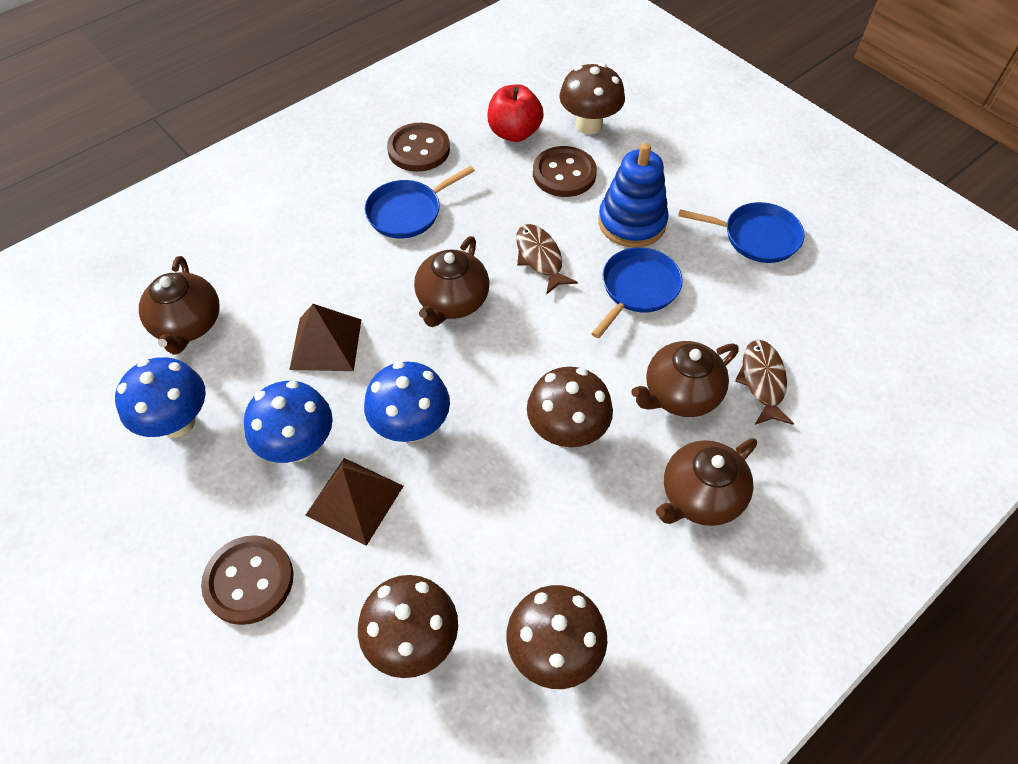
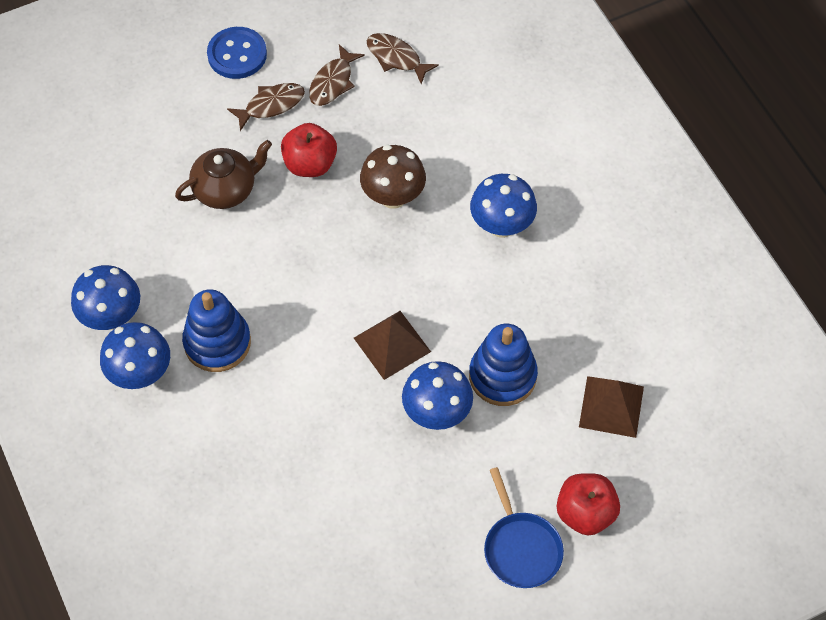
blue button: none = 0 -> [207,27,267,79] = 1
blue mushroom: [115,357,206,438] [244,381,333,463] [364,362,450,442] = 3 -> [71,265,140,330] [100,322,170,389] [402,361,473,430] [470,174,537,238] = 4
blue pan: [364,166,475,238] [591,247,683,338] [678,202,805,263] = 3 -> [484,467,564,588] = 1
blue stacking toy: [598,143,668,247] = 1 -> [182,289,251,372] [469,324,538,406] = 2
brown button: [201,535,294,625] [387,123,450,172] [533,146,597,197] = 3 -> none = 0
brown fish: [516,224,578,295] [735,340,794,425] = 2 -> [227,83,305,131] [309,44,365,106] [367,33,439,84] = 3
brown mushroom: [358,575,458,678] [506,585,607,689] [527,367,613,447] [559,63,625,135] = 4 -> [360,145,426,209] = 1
brown teapot: [139,256,220,355] [414,236,489,327] [631,341,738,417] [656,438,757,526] = 4 -> [175,140,272,209] = 1
red apple: [487,84,544,142] = 1 -> [281,123,337,177] [557,473,620,536] = 2

